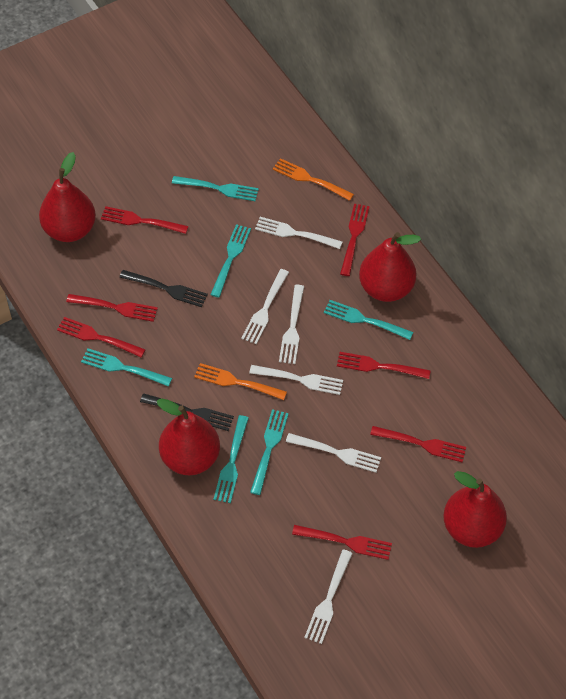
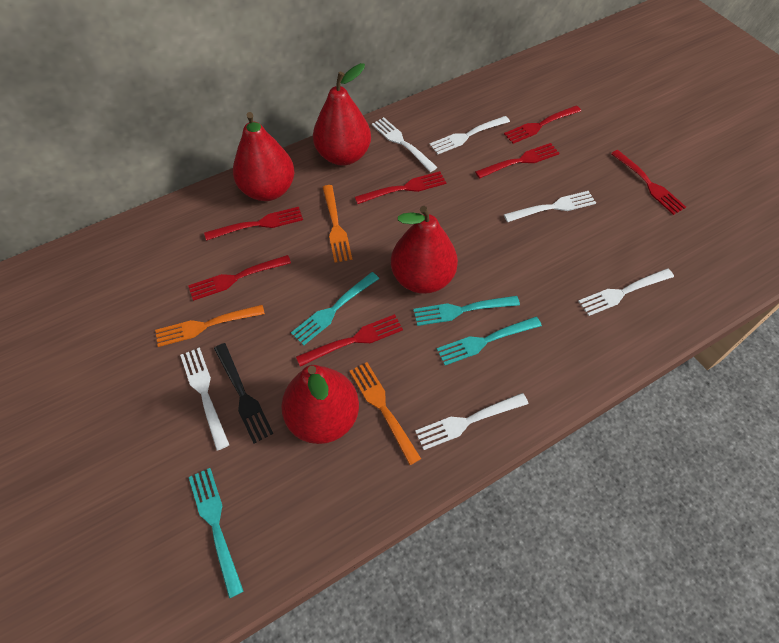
black fork: [120,270,208,307] [140,393,234,431] = 2 -> [214,343,273,444] = 1
orange fork: [194,363,287,400] [273,158,354,201] = 2 -> [155,305,265,347] [322,185,352,263] [349,362,421,465] = 3
turquoise fork: [81,348,172,387] [172,176,259,201] [210,224,251,298] [214,415,249,503] [250,409,289,495] [324,300,413,340] = 6 -> [189,468,244,598] [291,272,379,346] [413,296,520,326] [437,317,542,365] = 4

